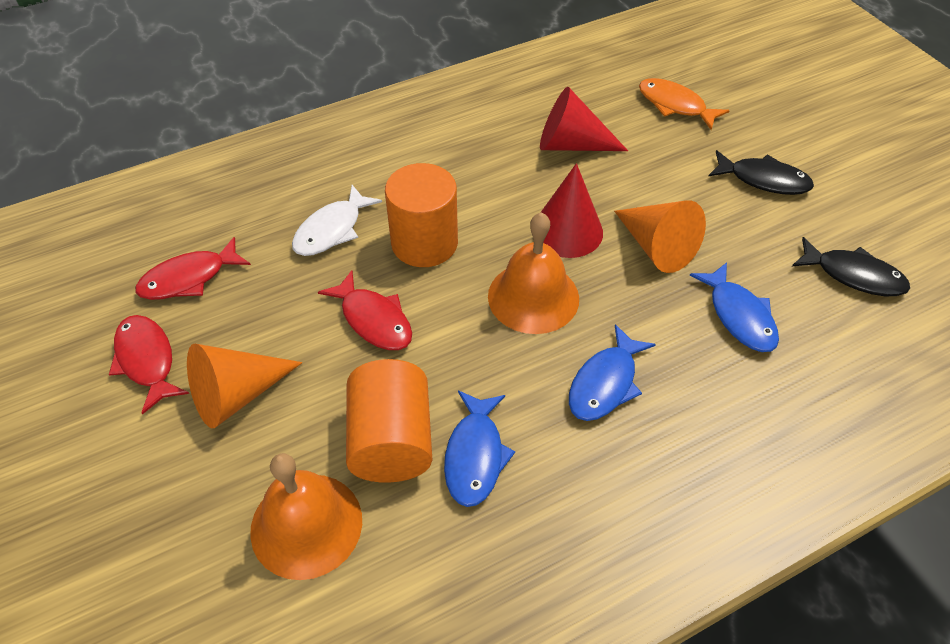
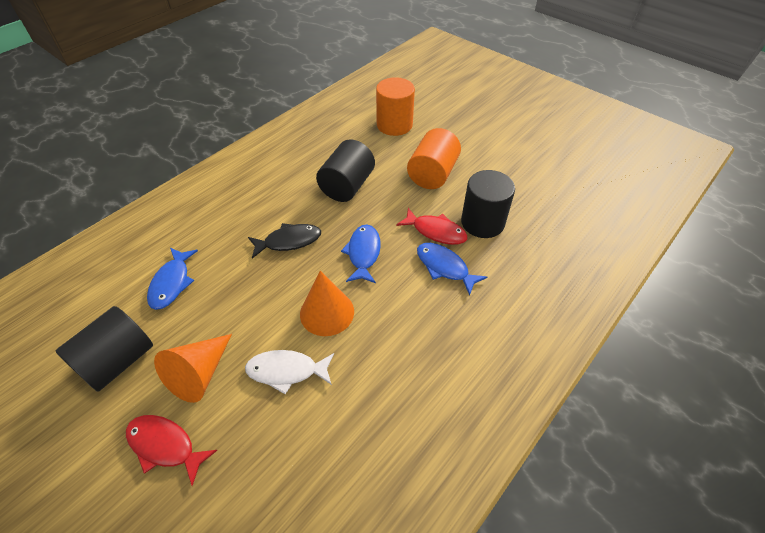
black cylinder: none = 0 -> [56,306,153,392] [316,139,375,202] [461,170,515,238] = 3
black fish: [709,150,814,195] [792,237,910,296] = 2 -> [248,223,321,259] = 1
orange bell: [250,453,362,580] [488,212,579,334] = 2 -> none = 0
orange fish: [639,78,730,130] = 1 -> none = 0
red cone: [540,87,628,151] [540,163,603,258] = 2 -> none = 0
red fish: [109,315,189,415] [135,237,251,300] [318,270,412,350] = 3 -> [126,415,217,486] [396,208,468,245] = 2

